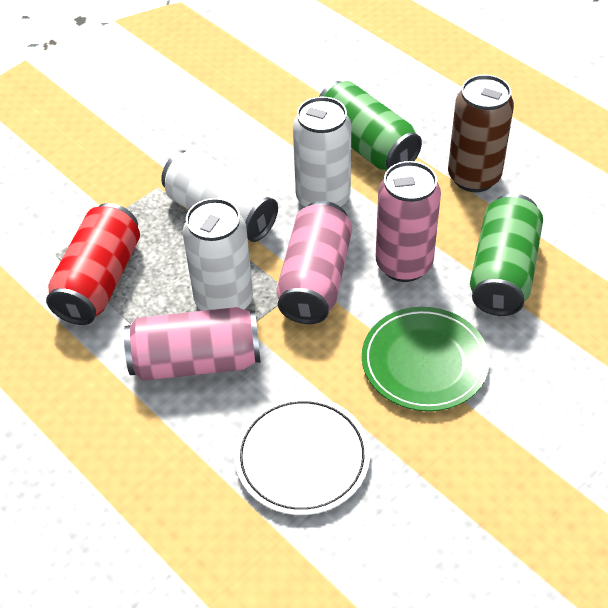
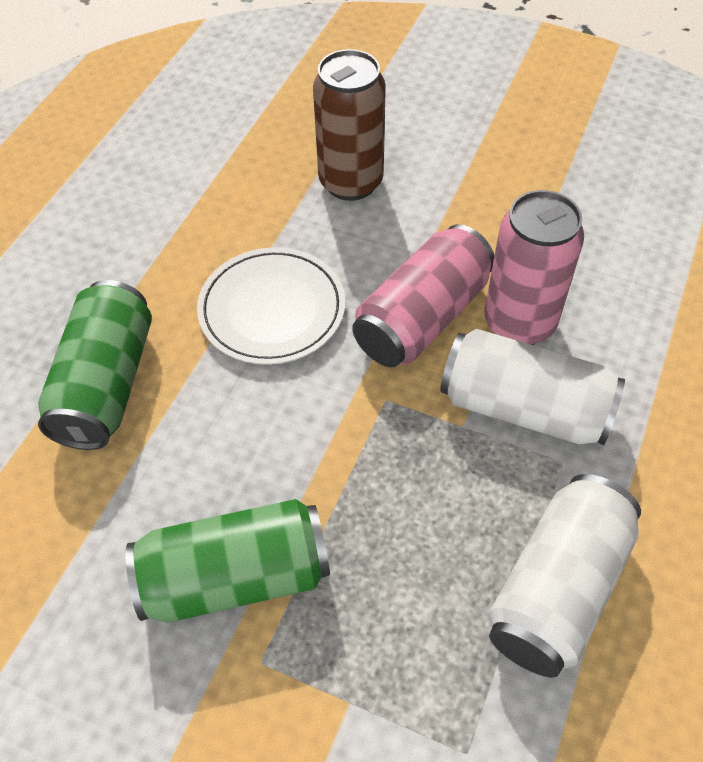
green plate: [362,307,490,411] = 1 -> none = 0
pink can: [124,307,261,381] [277,201,352,324] [376,161,441,282] = 3 -> [352,224,495,367] [484,190,584,345] = 2
red can: [46,203,140,325] = 1 -> none = 0
white can: [161,149,278,242] [183,198,253,311] [293,97,351,207] = 3 -> [440,329,625,445] [488,474,641,677] = 2

